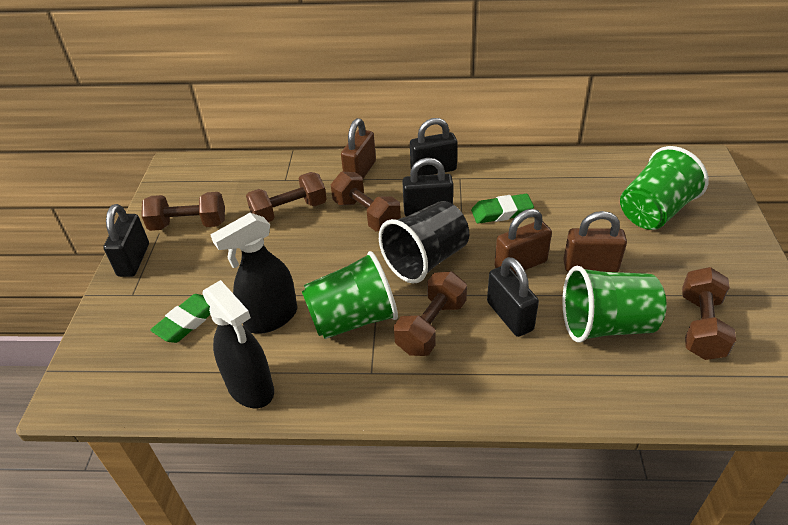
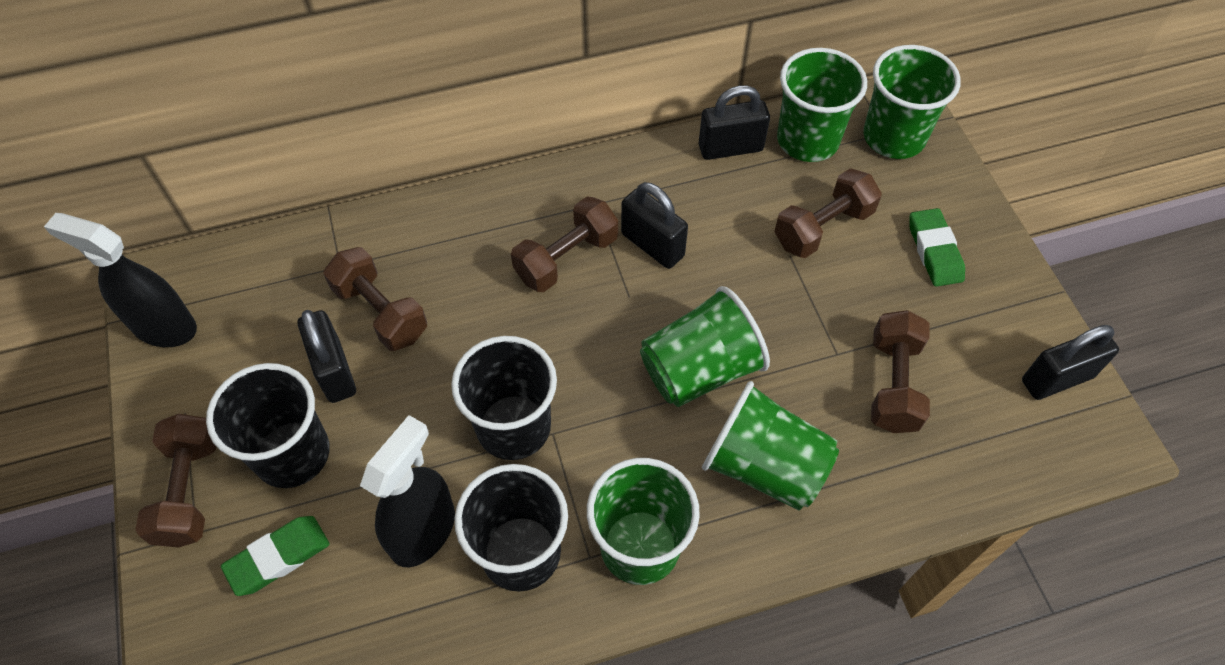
black cup: [379,201,469,283] = 1 -> [206,363,330,488] [451,336,557,460] [455,464,568,592] = 3
brown padlock: [341,118,376,179] [494,209,552,273] [563,211,627,272] = 3 -> none = 0
green cup: [302,251,398,339] [562,266,667,342] [620,146,709,230] = 3 -> [587,458,700,585] [640,286,770,407] [702,381,839,511] [777,48,867,162] [863,45,961,159] = 5

